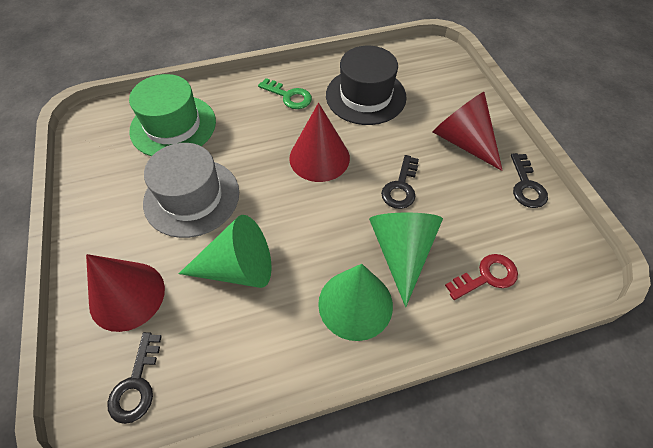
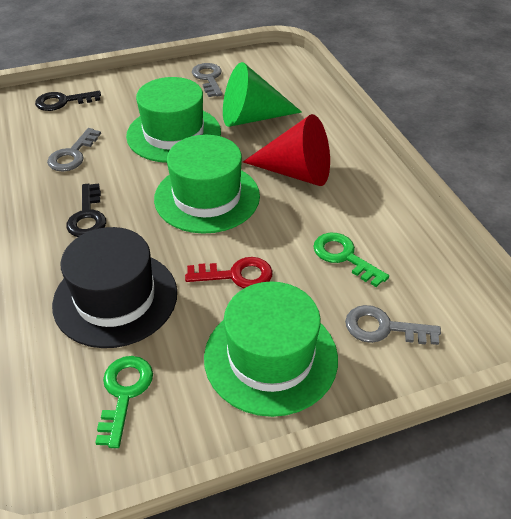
black key: [107,332,162,424] [381,155,419,209] [511,153,548,208] = 3 -> [35,91,101,111] [66,183,106,237] = 2
green cone: [179,215,272,288] [318,264,393,341] [369,213,443,307] = 3 -> [223,62,302,127] = 1
green hat: [129,74,216,157] = 1 -> [126,77,221,163] [154,135,260,234] [204,281,338,417] = 3
green key: [258,78,312,109] = 1 -> [95,356,153,448] [313,233,389,287] = 2
grey hat: [143,143,239,238] = 1 -> none = 0
grey key: none = 0 -> [47,128,101,171] [192,63,223,97] [345,305,441,345] = 3
red cone: [86,254,165,332] [289,103,350,182] [433,92,503,171] = 3 -> [243,114,330,186] = 1

